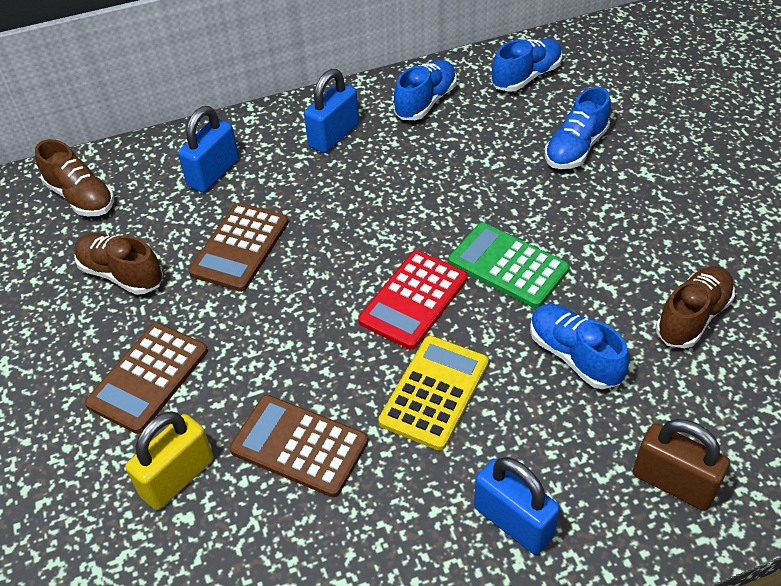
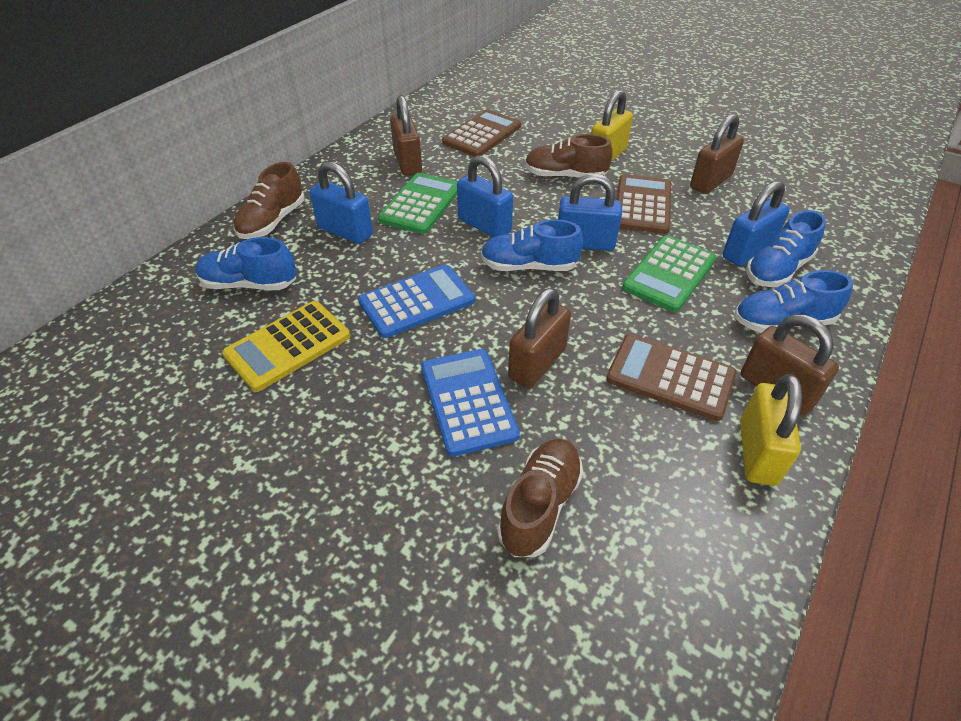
blue calculator: none = 0 -> [358,264,475,338] [421,349,520,457] = 2
blue padlock: [178,106,239,192] [304,69,359,153] [474,457,560,554] = 3 -> [310,161,373,244] [457,155,513,237] [558,173,622,251] [723,180,790,267] = 4
brown padlock: [633,419,730,511] = 1 -> [390,95,422,176] [508,288,571,388] [690,114,744,194] [741,314,839,415] = 4
green calculator: [448,223,570,308] = 1 -> [378,173,457,234] [622,235,717,312] = 2
red calculator: [358,250,468,350] = 1 -> none = 0
yellow padlock: [126,412,213,510] = 1 -> [591,90,633,162] [740,374,802,486] = 2

